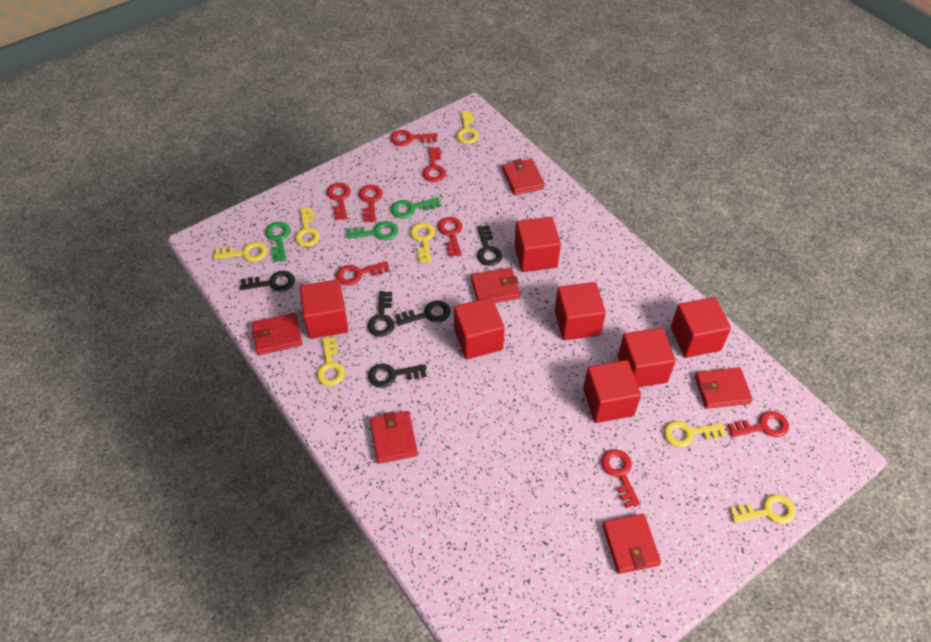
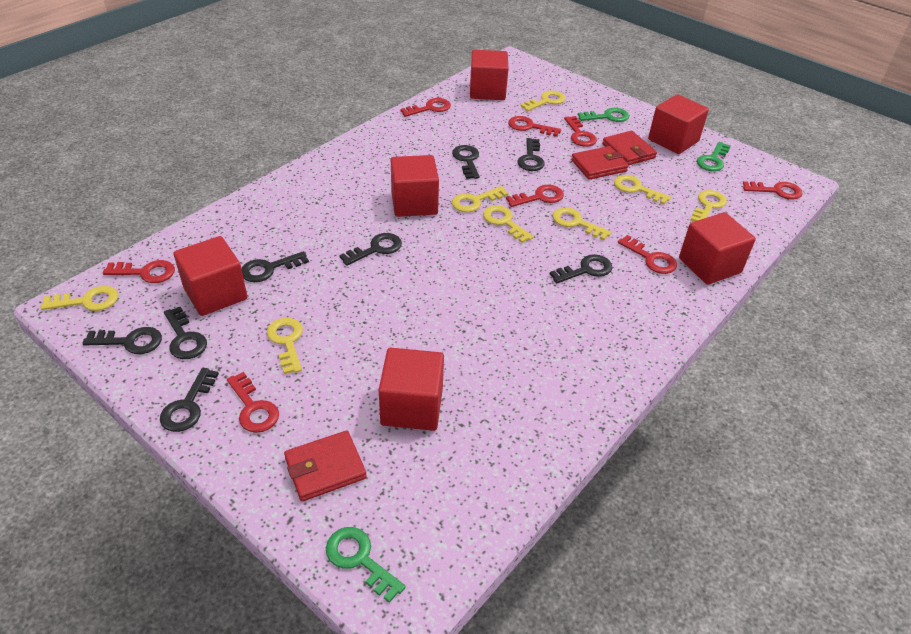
black key: [240,271,295,292] [368,291,395,337] [368,363,427,388] [395,300,451,326] [477,225,503,266] = 5 -> [82,327,162,354] [160,368,219,432] [164,307,207,359] [241,251,309,282] [339,233,402,266] [452,145,480,179] [518,138,545,171] [550,254,612,283] = 8
red cube: [300,279,348,339] [454,297,505,359] [514,217,561,272] [554,282,606,340] [583,360,641,423] [618,328,676,387] [671,297,731,358] = 7 -> [174,236,247,316] [379,348,444,431] [391,155,439,217] [470,50,509,100] [648,94,709,154] [679,212,756,285] = 6
red wallet: [252,313,302,355] [370,411,418,464] [471,268,520,303] [502,159,545,195] [602,514,661,574] [695,367,752,409] = 6 -> [284,430,367,502] [571,146,628,180] [602,131,657,166] = 3
yellow key: [214,242,268,262] [295,208,320,247] [317,337,345,386] [410,222,435,263] [456,111,479,144] [664,421,726,447] [730,494,795,524] = 7 -> [41,286,118,311] [267,318,303,374] [452,186,508,212] [483,205,534,243] [520,91,565,111] [553,207,612,240] [614,175,671,205] [691,190,727,222] = 8

